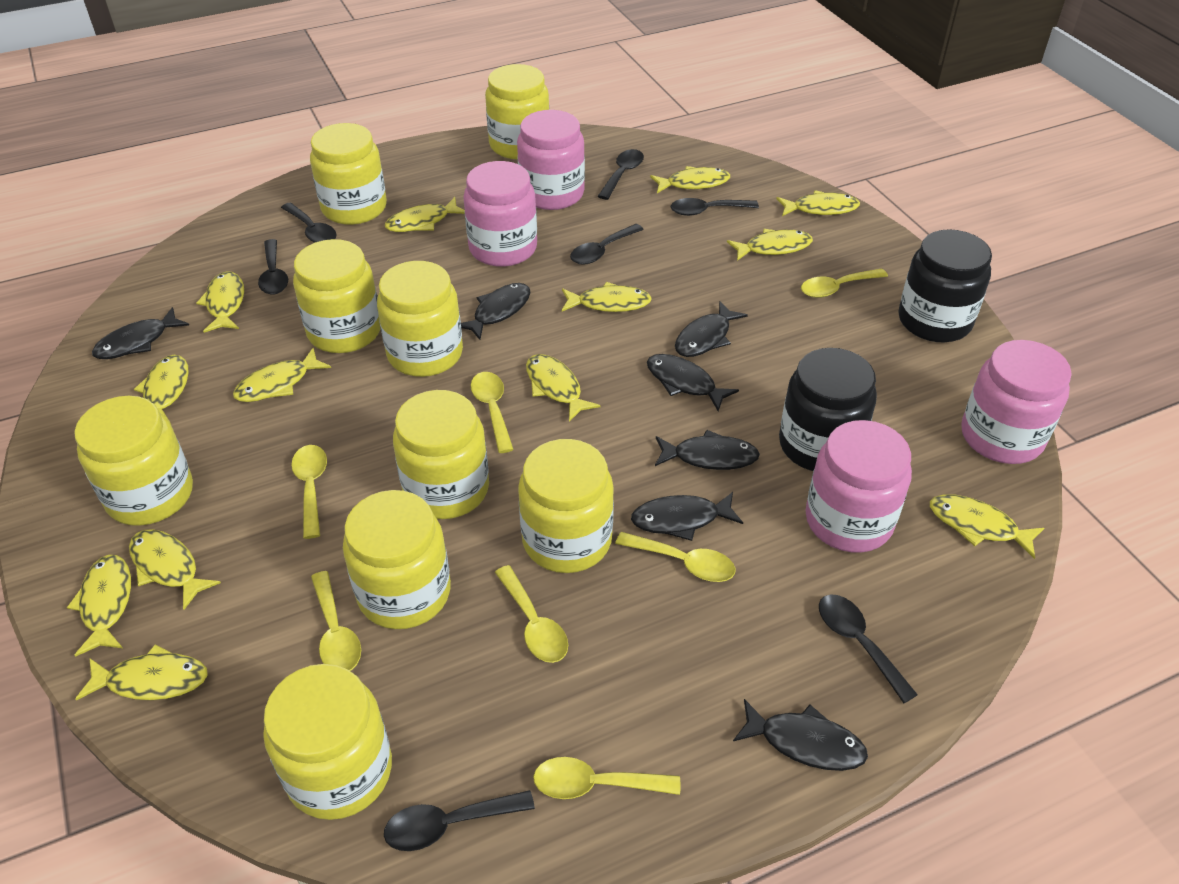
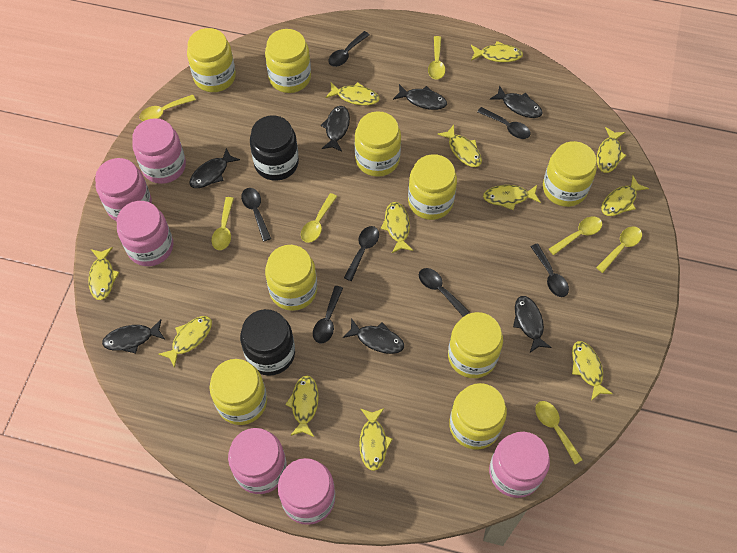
pink jar: [463,161,537,267] [517,110,585,210] [805,420,912,553] [961,340,1072,464] = 4 -> [95,158,152,221] [117,201,173,266] [132,118,186,184] [228,428,287,494] [278,458,335,525] [489,432,550,498] = 6
yellow fish: [67,555,131,657] [76,644,208,701] [129,529,221,610] [134,355,189,424] [196,271,244,333] [233,348,331,402] [385,197,465,232] [526,354,600,422] [562,282,652,312] [650,166,730,193] [727,229,813,261] [777,190,860,216] [930,494,1044,559] = 13 -> [88,247,120,300] [158,316,212,368] [285,375,318,437] [325,82,380,105] [359,408,392,471] [381,202,413,253] [437,125,482,167] [471,41,523,62] [483,184,541,210] [572,341,613,401] [597,127,627,173] [601,176,649,216] = 12

